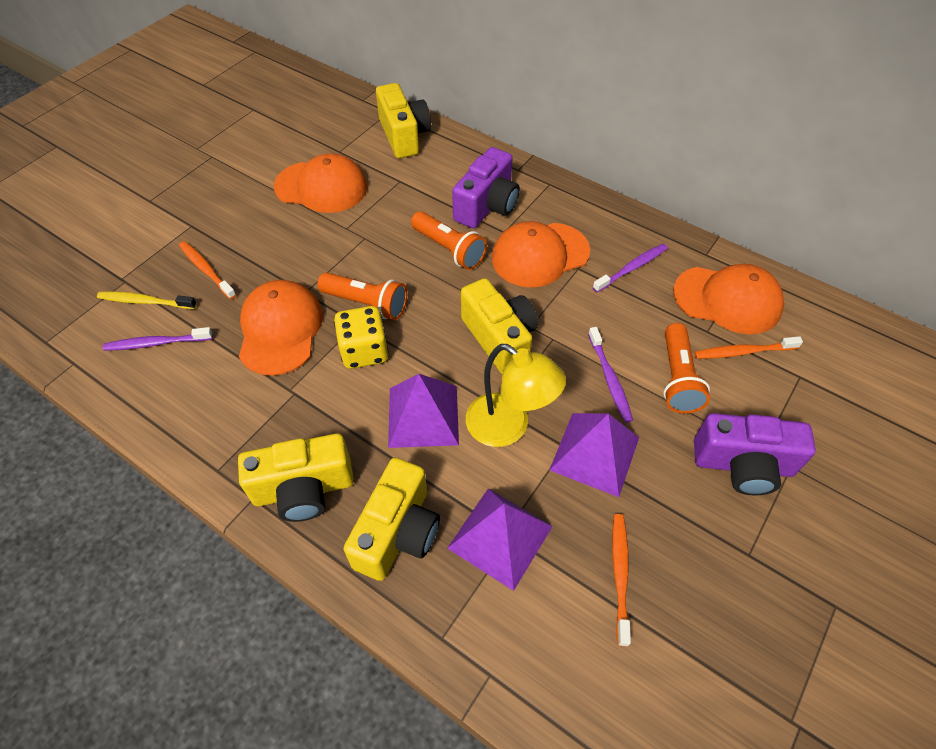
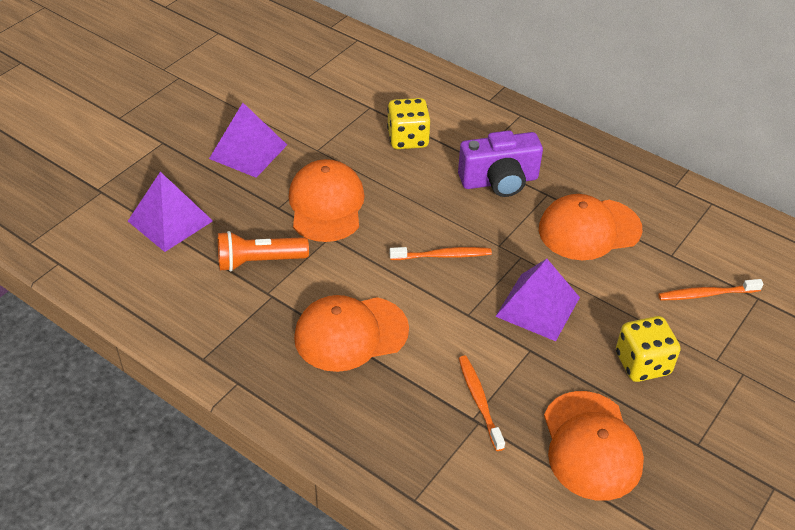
orange flashlight: [317,272,407,320] [411,211,487,270] [663,323,710,413] = 3 -> [218,231,309,271] = 1
purple camera: [452,147,520,228] [694,413,816,495] = 2 -> [458,130,543,197] = 1
purple toothbrush: [103,327,213,351] [588,327,633,423] [593,244,668,292] = 3 -> none = 0
yellow camera: [238,433,354,522] [344,457,440,581] [376,83,431,158] [461,278,538,374] = 4 -> none = 0
yellow dice: [334,306,389,369] = 1 -> [387,98,430,149] [616,316,680,382] = 2
yellow lamp: [466,344,566,447] = 1 -> none = 0
yellow toothbrush: [97,292,197,309] = 1 -> none = 0

